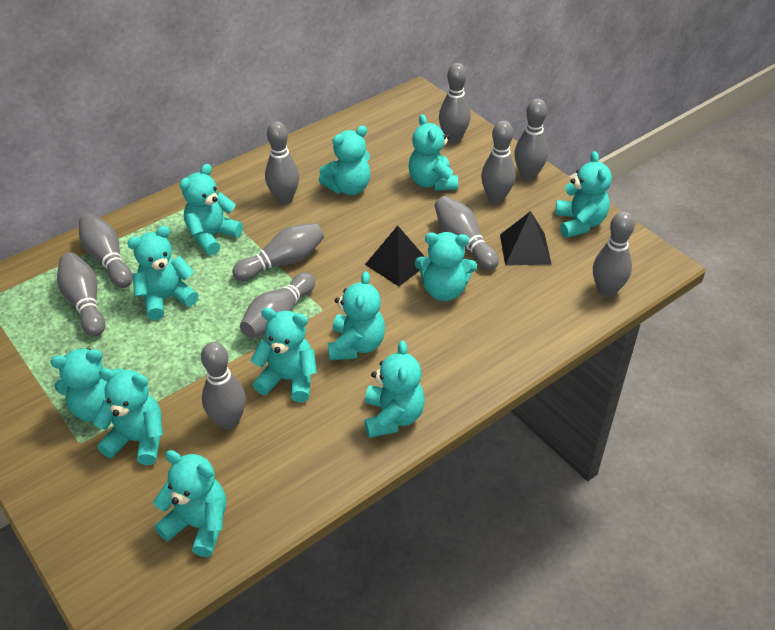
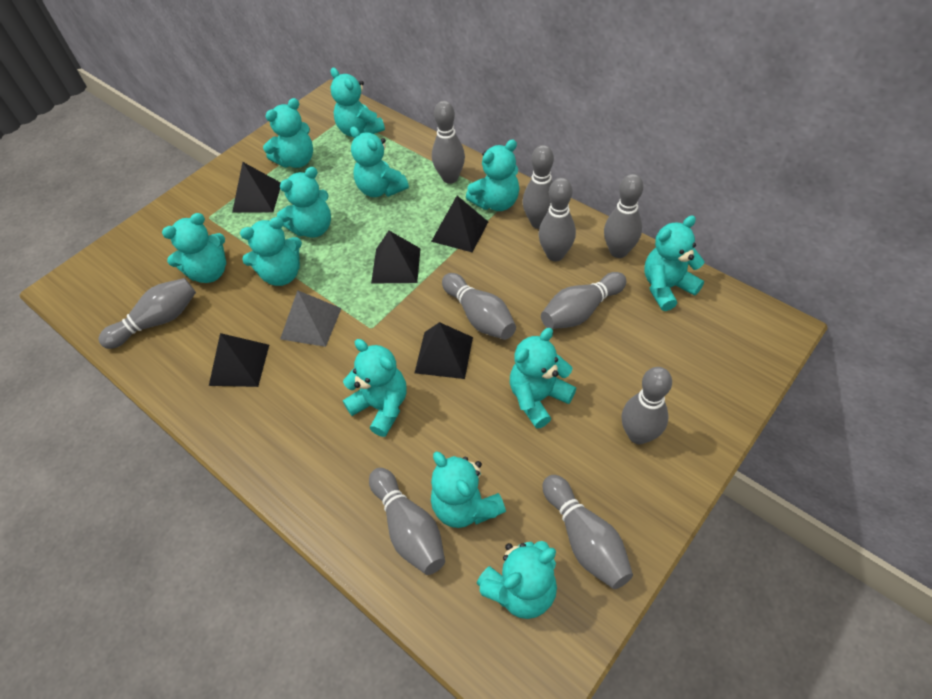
black pyramid: [365,225,425,286] [500,211,551,266] = 2 -> [209,333,269,387] [232,162,281,212] [371,231,421,284] [415,322,473,379] [431,196,488,252] = 5
grey bowling pin: [57,253,105,336] [79,213,133,288] [201,342,246,430] [232,223,324,281] [240,272,315,338] [265,121,299,204] [435,196,499,270] [439,63,471,143] [481,120,516,204] [514,98,548,181] [593,211,635,297] = 11 -> [98,278,196,349] [369,468,445,575] [432,101,465,184] [442,273,516,340] [522,145,554,229] [538,178,576,261] [541,272,626,329] [543,475,633,589] [604,174,643,258] [622,367,672,444] = 10
grey pyramid: none = 0 -> [280,290,342,347] = 1

